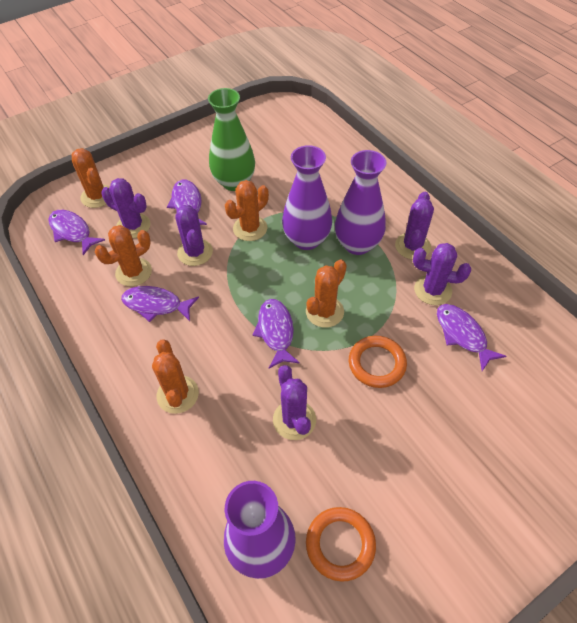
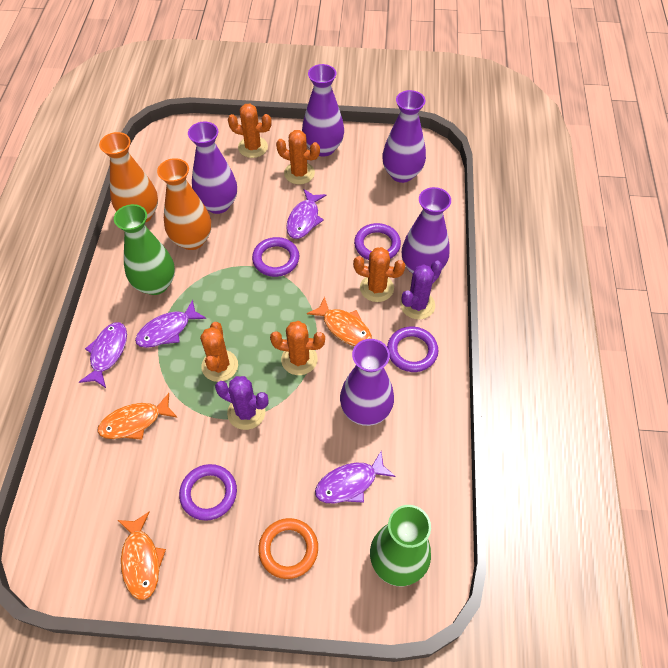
green vase: [208,88,255,191] = 1 -> [114,204,175,295] [370,505,431,586] = 2
orange fish: none = 0 -> [98,393,178,440] [118,512,166,600] [307,296,372,346] = 3
orange ring: [306,507,376,582] [349,336,407,388] = 2 -> [258,518,318,579] = 1
orange vase: none = 0 -> [99,132,158,223] [157,158,211,250] = 2
purple cactus: [101,178,151,238] [175,205,213,266] [273,365,316,440] [395,192,434,259] [413,243,471,305] = 5 -> [215,376,269,430] [400,261,443,320] = 2
purple fish: [48,210,105,255] [121,286,199,322] [167,180,207,225] [253,299,300,369] [437,304,506,371] = 5 -> [79,322,127,388] [135,300,206,348] [286,189,326,239] [315,451,396,503] = 4
purple ring: none = 0 -> [179,464,237,521] [252,237,299,277] [354,223,401,260] [387,326,438,372] = 4
purple vase: [224,481,296,579] [282,145,332,250] [335,150,386,255] = 3 -> [188,122,237,214] [302,64,344,157] [340,339,394,426] [382,90,426,183] [402,187,451,274] = 5

